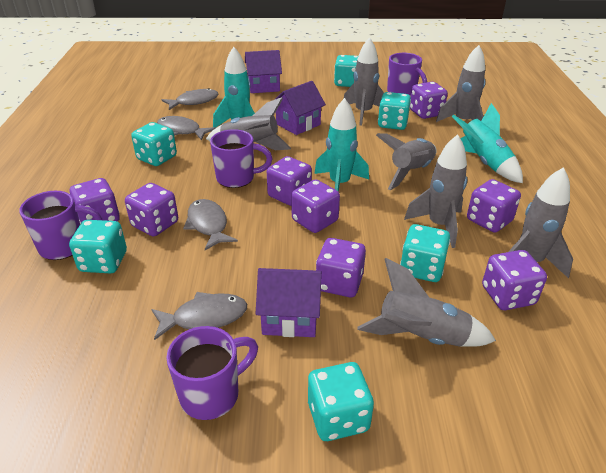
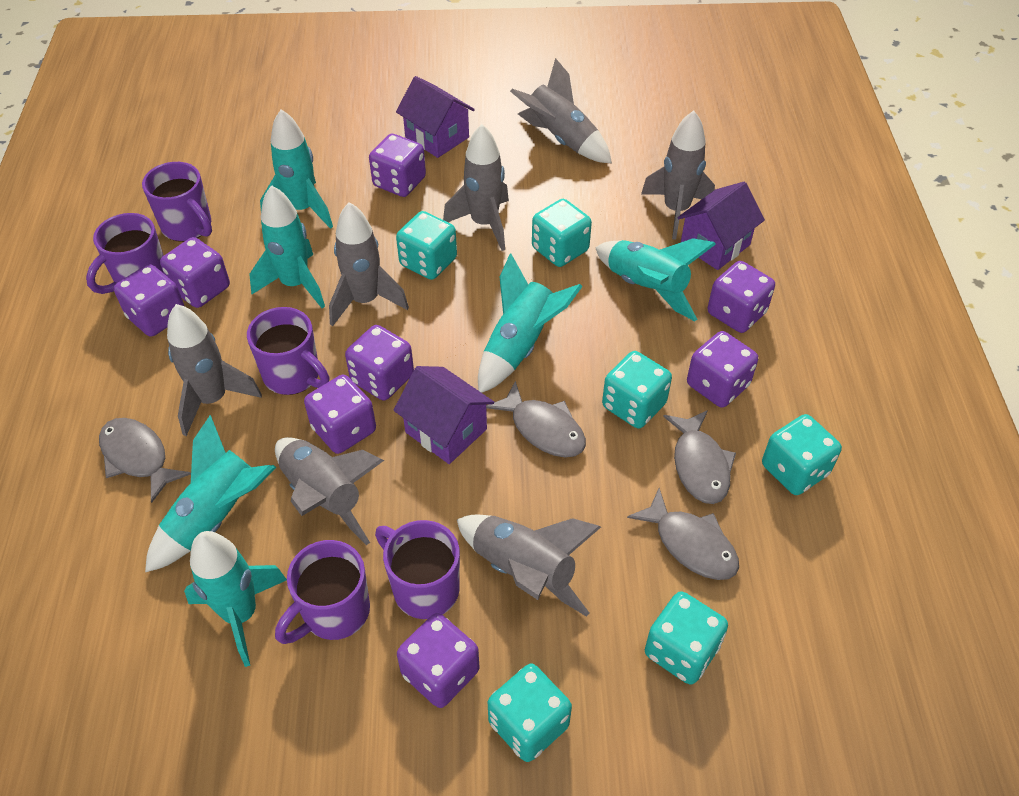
purple mug: [19,191,102,260] [166,326,258,420] [210,129,272,188] [387,53,427,97] = 4 -> [86,213,164,294] [142,162,212,242] [247,307,330,395] [275,540,370,644] [375,520,460,619] = 5
turquoise rocket: [213,47,255,128] [314,98,369,192] [452,103,523,183] = 3 -> [145,415,276,572] [184,531,287,667] [249,185,325,308] [260,109,333,229] [478,253,583,393] [595,238,716,321] = 6

